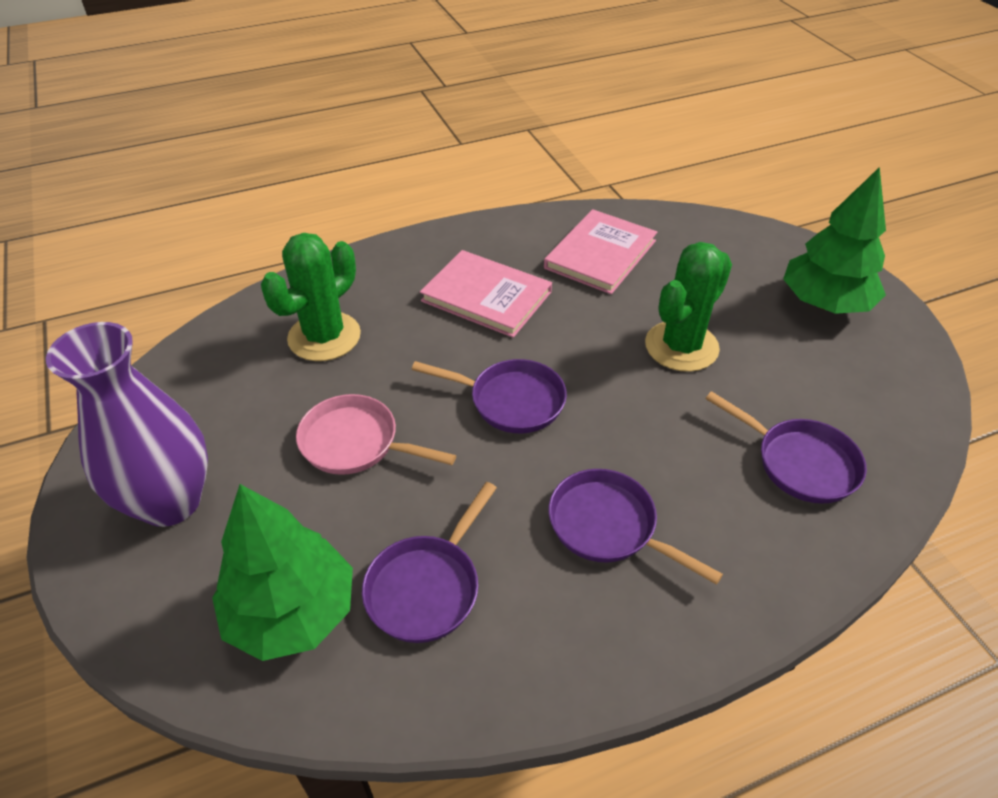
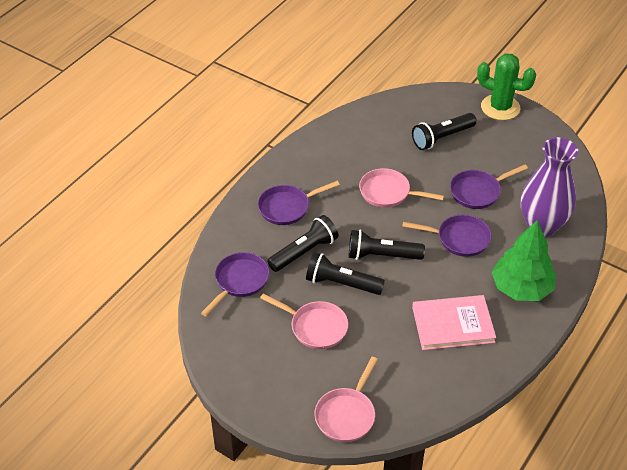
black flashlight: none = 0 -> [267,215,339,272] [306,252,385,295] [349,230,425,260] [412,113,477,150] = 4
green cactus: [261,233,361,361] [645,242,732,372] = 2 -> [477,53,536,120] = 1
green tree: [212,484,353,661] [783,167,886,314] = 2 -> [492,220,556,301] = 1
pink book: [420,250,552,338] [544,209,657,294] = 2 -> [412,295,496,350] = 1
pink pan: [296,394,456,475] = 1 -> [260,293,348,349] [314,357,378,442] [359,168,444,208] = 3

